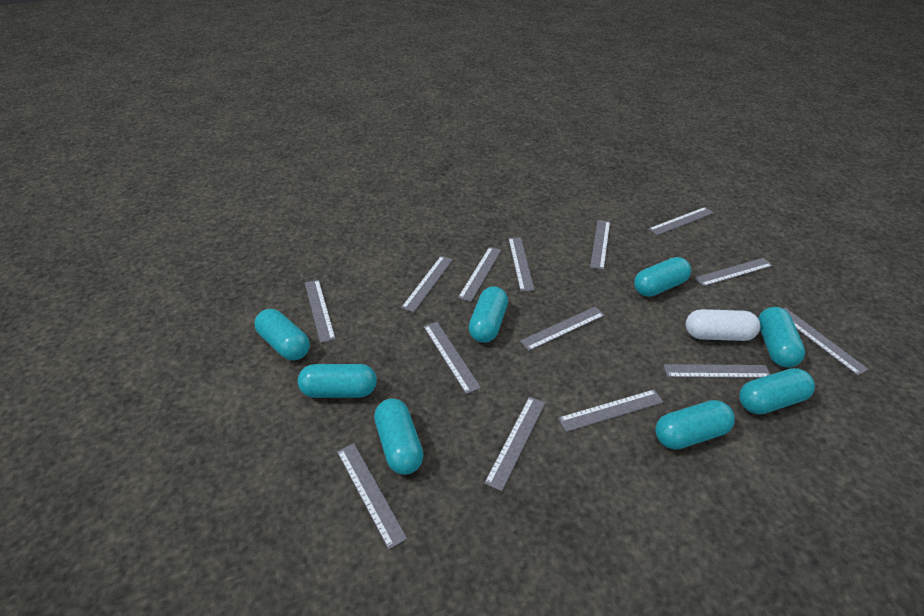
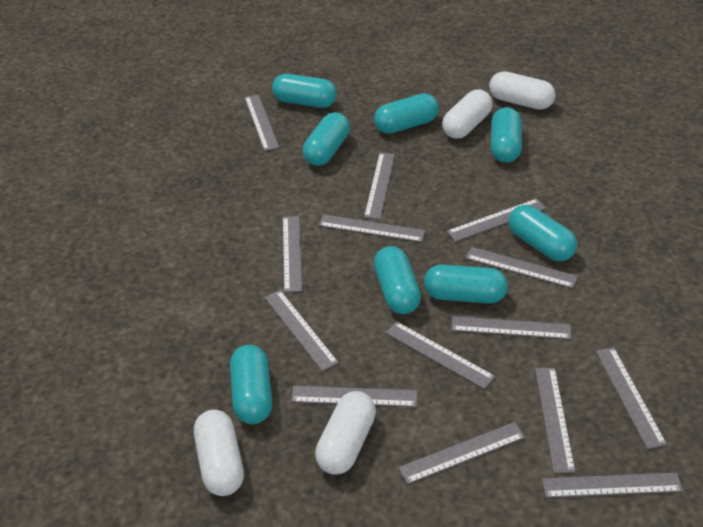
white capsule: [686,309,760,341] = 1 -> [194,410,244,496] [315,391,376,475] [442,89,493,139] [489,71,555,110] = 4

